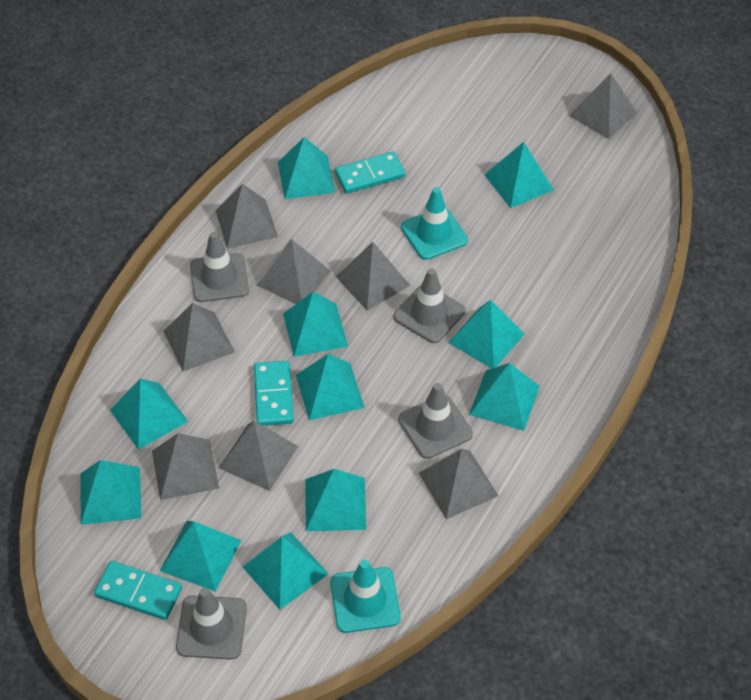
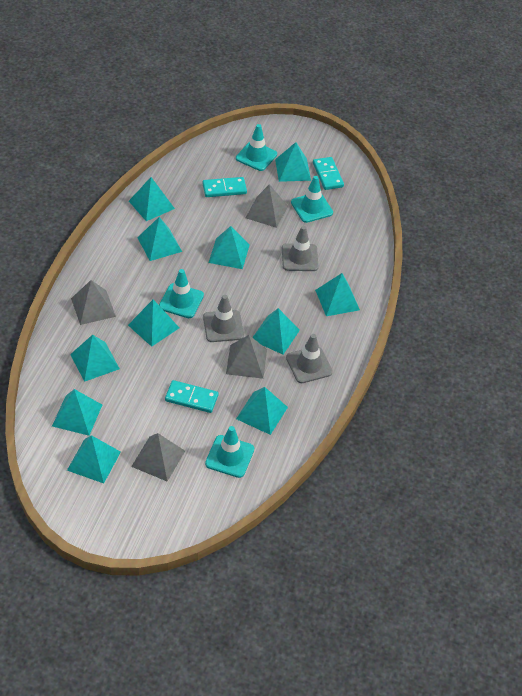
grey pyramid: [152,433,219,500] [163,303,235,371] [215,184,278,249] [219,421,298,491] [257,239,330,304] [336,242,410,311] [419,449,498,519] [569,73,638,139] = 8 -> [71,280,116,325] [131,433,185,482] [226,335,267,379] [246,184,288,228] = 4
grey traffic cone: [176,588,247,659] [190,232,249,302] [394,268,466,343] [398,383,473,459] = 4 -> [203,295,244,342] [282,226,319,271] [286,334,333,383] = 3
turquoise traffic cone: [330,560,401,633] [401,187,468,260] = 2 -> [159,269,204,318] [205,426,254,478] [236,124,277,171] [291,176,333,223] = 4

